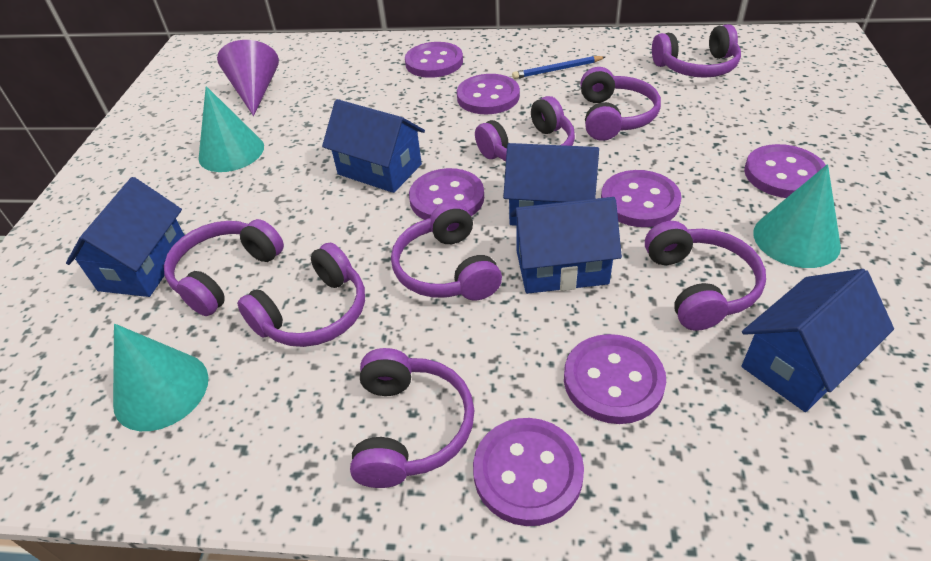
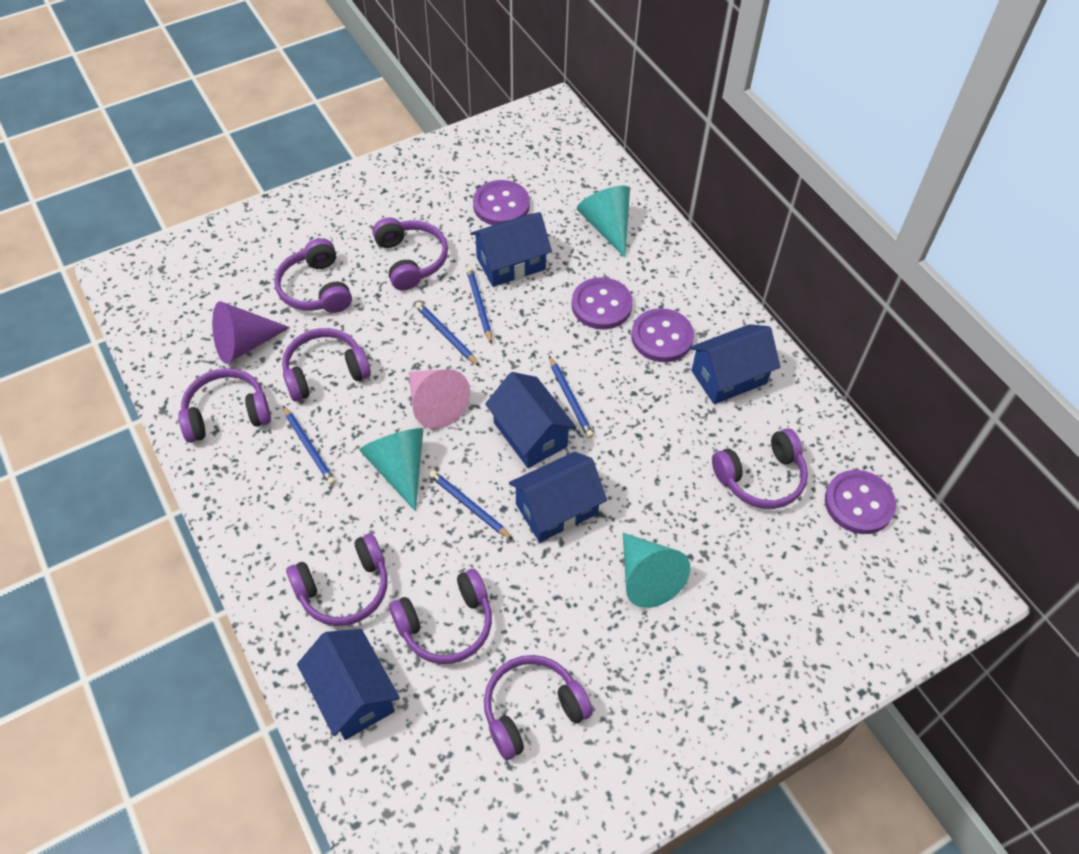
blue pencil: [512,56,605,79] = 1 -> [283,406,336,485] [415,302,480,366] [429,470,513,540] [466,267,492,344] [549,356,594,438] = 5
pink cone: none = 0 -> [409,369,470,429] = 1
purple button: [405,42,463,78] [409,168,484,220] [457,74,520,114] [473,418,584,526] [564,334,666,424] [601,170,681,227] [744,144,826,198] = 7 -> [473,180,530,225] [572,277,633,329] [631,308,694,362] [825,470,896,534] = 4

